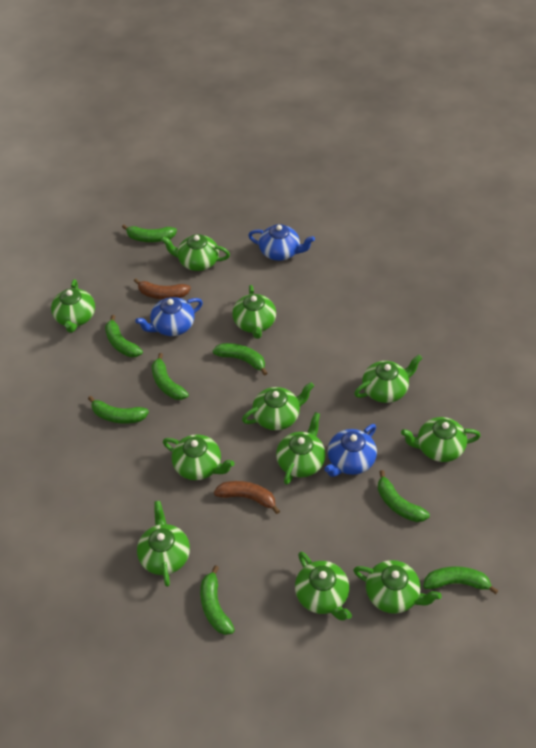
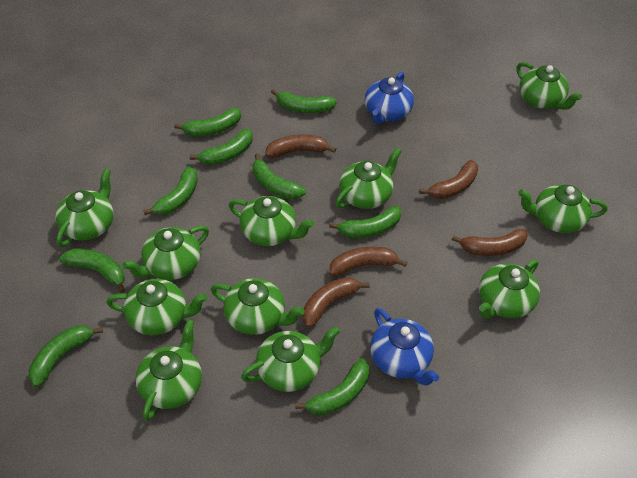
blue teapot: [135,297,203,336] [248,224,315,261] [324,424,377,477] = 3 -> [365,72,414,124] [370,308,439,386] = 2
brown banana: [134,278,191,299] [214,481,280,514] = 2 -> [265,135,336,158] [303,277,370,328] [329,247,407,276] [420,160,478,199] [452,229,528,256] = 5
green banana: [88,396,149,424] [105,315,143,357] [122,225,177,242] [152,353,189,400] [200,565,235,635] [212,343,267,376] [378,470,430,522] [423,566,499,594] = 8 -> [29,325,103,388] [59,249,125,293] [143,166,198,215] [174,108,241,137] [190,128,253,165] [253,153,306,199] [271,89,337,113] [295,358,369,415] [329,206,402,238] = 9

